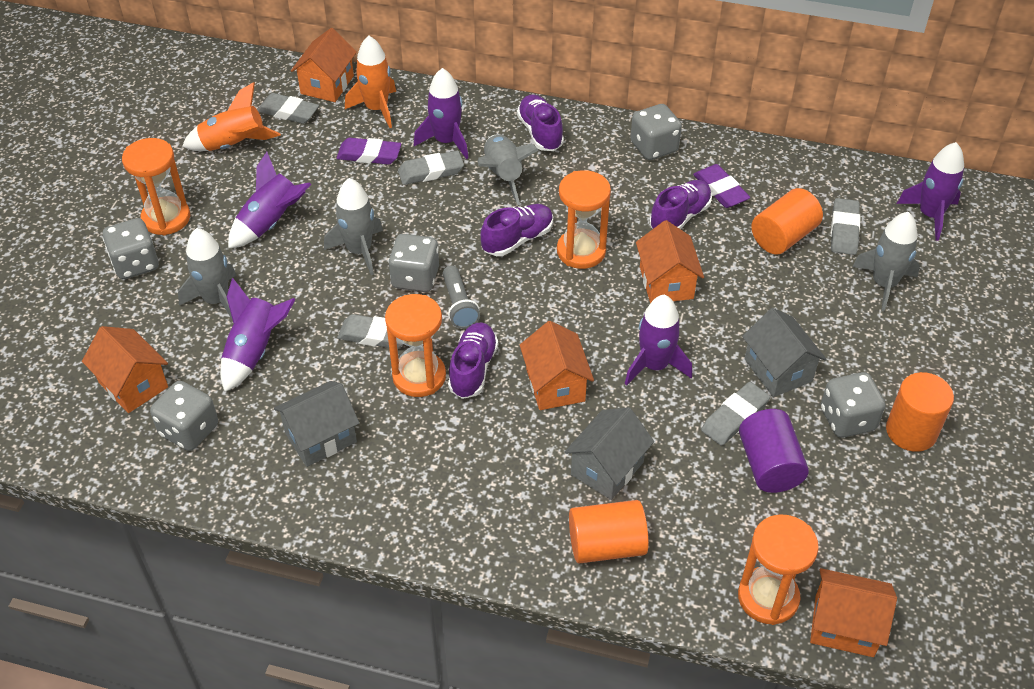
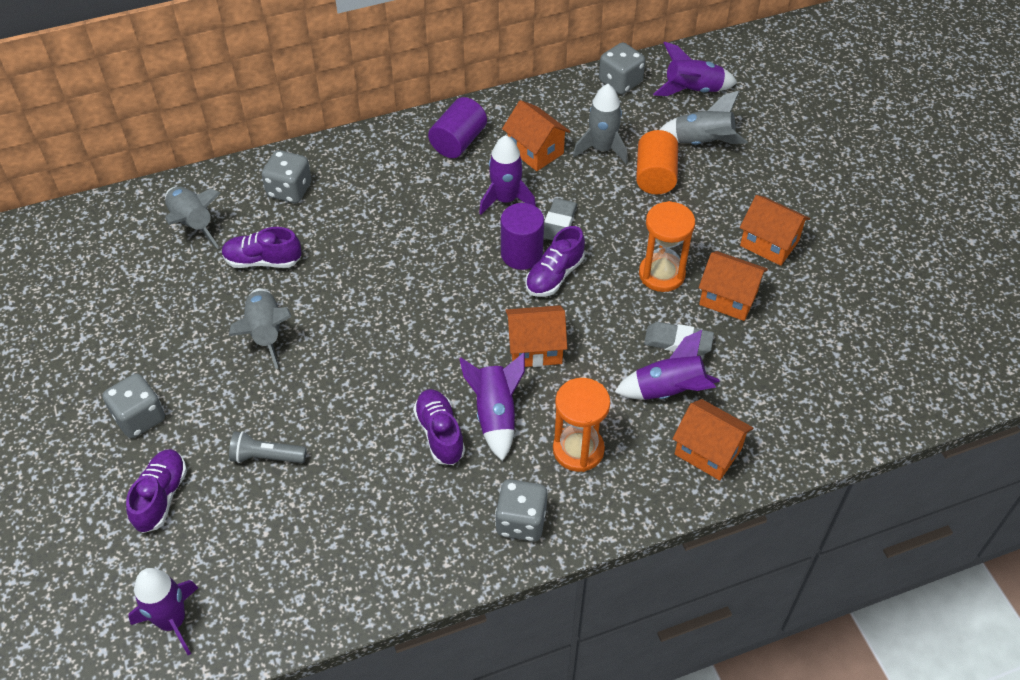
grey dice: [102,218,159,279] [150,381,218,451] [388,234,439,292] [631,104,682,160] [821,372,886,438] = 5 -> [102,373,165,438] [262,150,312,203] [495,479,547,541] [599,42,645,94] = 4
grey eraser: [257,93,319,124] [337,314,404,349] [398,151,464,185] [701,382,770,446] [831,198,860,255] = 5 -> [544,198,578,240] [644,322,714,355] = 2
grey house: [274,381,359,467] [565,407,654,500] [742,308,827,397] = 3 -> none = 0
orange cylinder: [569,500,649,564] [751,188,823,254] [886,372,954,452] = 3 -> [636,130,678,194] = 1
orange hourglass: [122,138,190,235] [385,294,446,397] [557,170,611,269] [738,514,819,625] = 4 -> [553,378,610,472] [639,201,695,292] = 2
orange rocket: [182,82,281,151] [345,36,396,128] = 2 -> none = 0
purple cylinder: [739,409,809,493] = 1 -> [428,97,487,158] [501,203,544,270] = 2
purple eraser: [336,138,401,165] [693,164,750,208] = 2 -> none = 0

